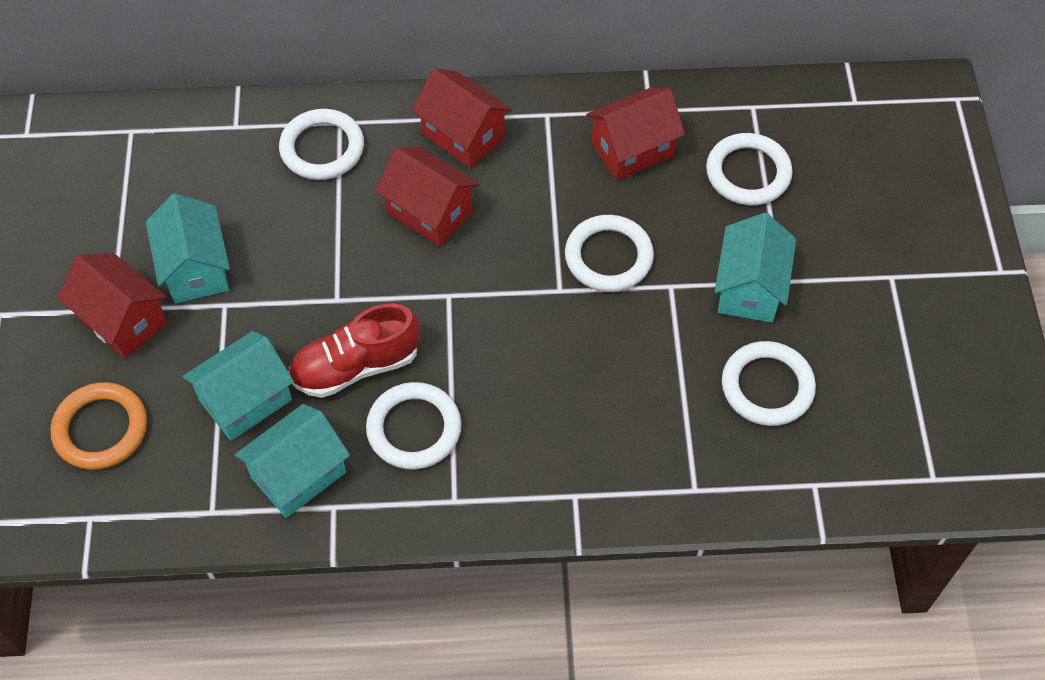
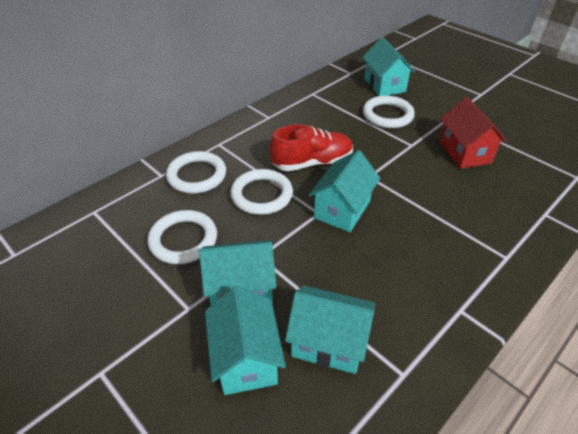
orange ring: [50,382,147,470] = 1 -> none = 0
red house: [58,252,167,359] [376,147,479,247] [412,68,512,168] [586,87,685,181] = 4 -> [440,97,507,169] = 1
turquoise house: [146,193,230,304] [182,331,294,441] [235,404,350,518] [714,213,796,323] = 4 -> [199,240,276,305] [205,286,286,395] [285,286,375,374] [309,150,380,232] [362,37,415,96] = 5
white ring: [279,109,364,180] [366,382,461,470] [565,215,654,292] [706,133,793,205] [722,341,816,426] = 5 -> [147,210,217,264] [166,151,226,194] [230,169,293,215] [363,96,415,128] = 4

